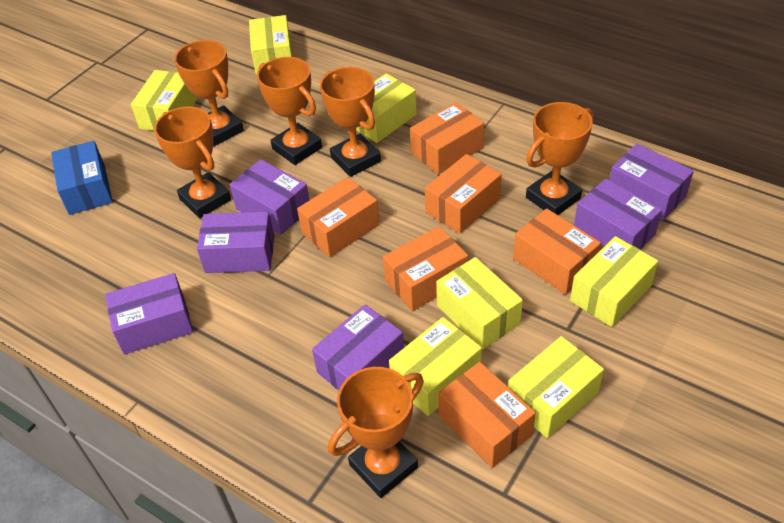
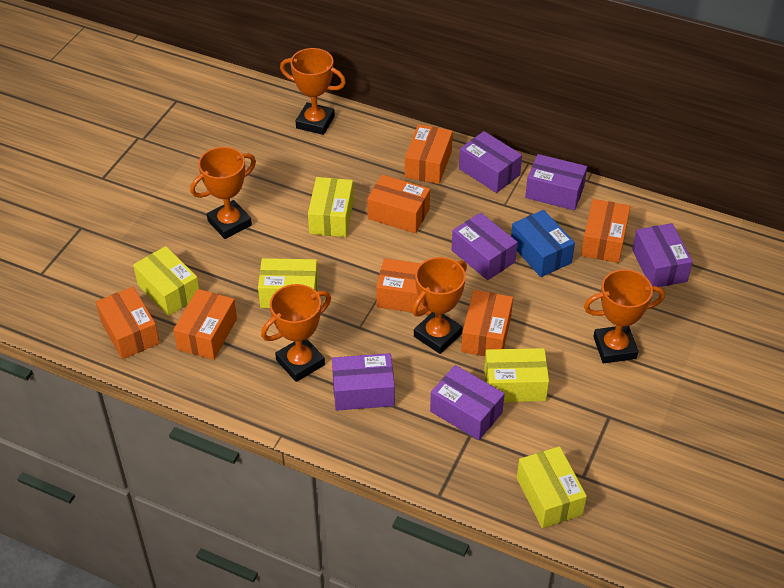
orange box: [297,177,379,257] [383,226,468,311] [410,102,484,174] [425,154,502,234] [438,362,536,468] [513,209,601,294] = 6 -> [96,287,160,359] [173,289,237,360] [367,175,430,233] [376,258,432,315] [405,124,453,184] [461,290,513,356] [581,199,630,263] = 7
orange trophy: [154,107,231,218] [174,40,244,146] [257,57,322,165] [320,67,381,177] [328,367,424,498] [526,102,594,215] = 6 -> [190,147,256,239] [261,284,331,382] [280,48,346,135] [412,257,467,354] [584,269,665,363] = 5
yellow box: [131,70,197,131] [249,15,292,75] [356,73,417,143] [389,317,482,416] [436,257,523,350] [508,336,604,438] [570,236,658,327] = 7 -> [133,246,199,316] [258,258,318,308] [308,177,354,237] [484,348,549,402] [517,446,587,528] = 5

